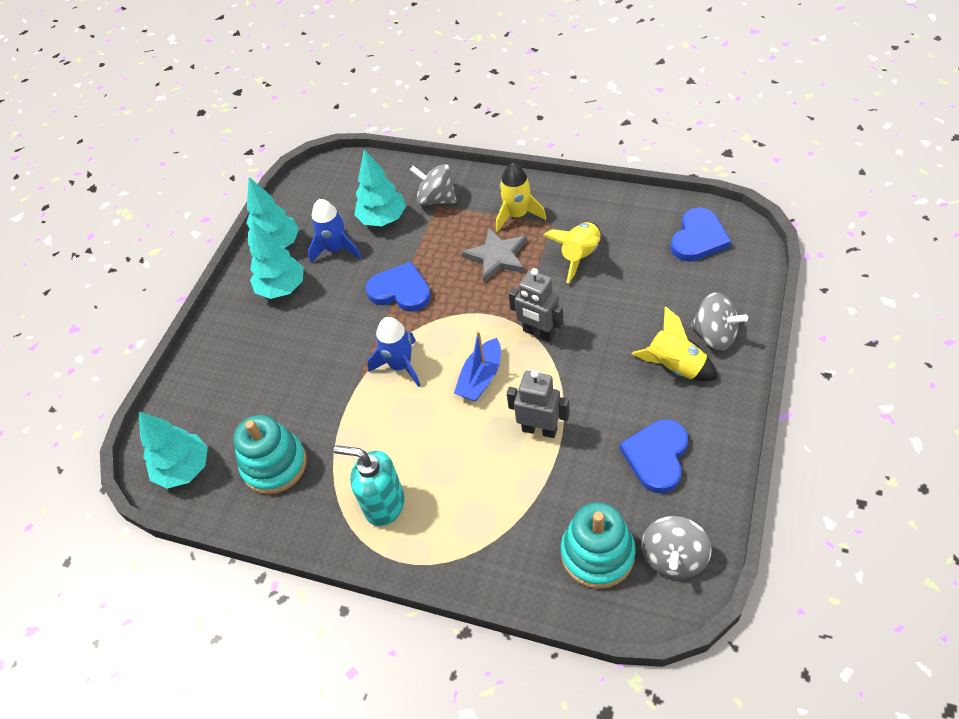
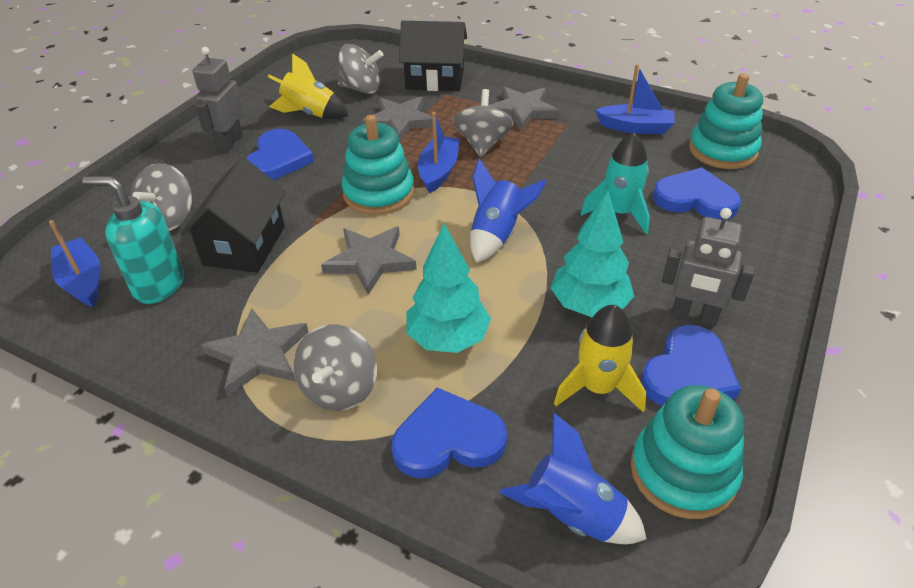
black house: none = 0 -> [180,157,286,273] [399,21,467,91] = 2
blue boat: [454,331,501,401] = 1 -> [49,220,101,307] [418,112,459,193] [595,64,674,134] = 3
blue heart: [365,262,431,312] [620,419,688,493] [670,208,731,262] = 3 -> [246,129,314,180] [391,387,507,478] [641,325,741,406] [653,168,741,220] = 4
grey spinning top: [410,164,457,206] [641,516,712,579] [690,293,748,350] = 3 -> [131,163,192,231] [294,324,377,411] [338,44,383,94] [453,89,514,157] = 4
grey star: [462,227,527,283] = 1 -> [201,308,309,396] [321,227,417,295] [362,96,433,142] [488,86,559,131] = 4
turquoise rocket: none = 0 -> [580,133,650,234] = 1
turquoise stacking toy: [234,415,307,494] [561,502,636,589] = 2 -> [342,115,414,215] [631,385,744,519] [689,73,763,169] = 3
turquoise tree: [139,412,208,489] [246,177,299,248] [250,221,304,299] [354,149,406,226] = 4 -> [406,223,491,353] [551,190,634,317] = 2
yellow rocket: [496,163,546,232] [543,222,601,283] [632,306,718,381] = 3 -> [268,53,348,119] [554,305,646,412] = 2

